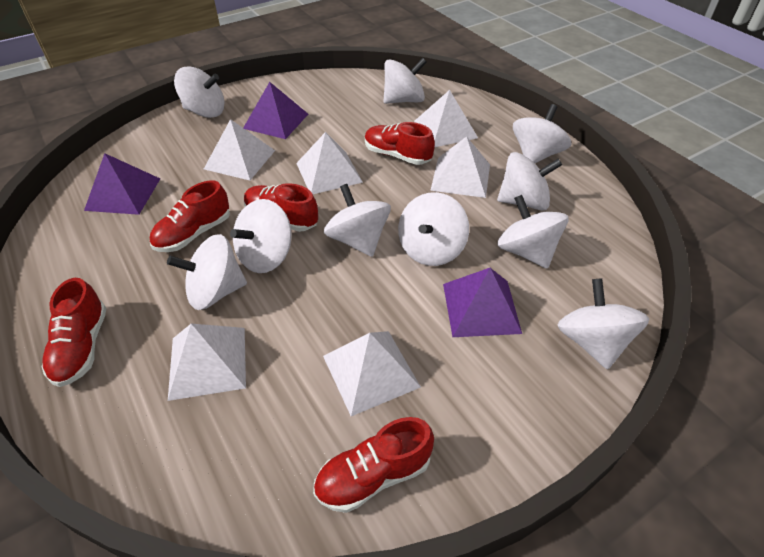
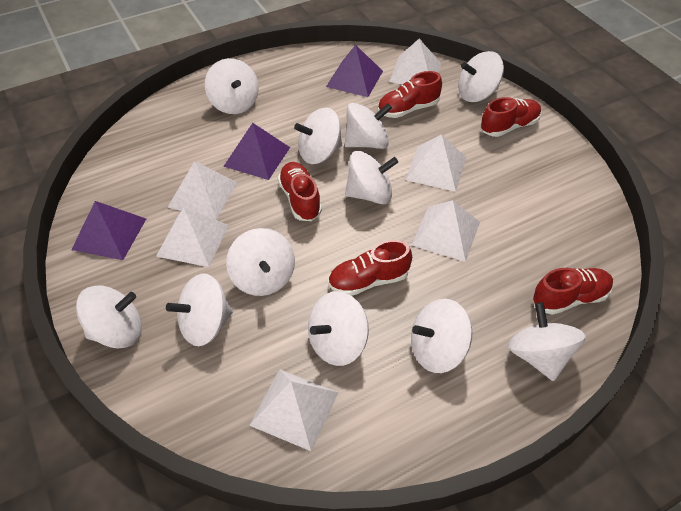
white spinning top: [167,234,247,310] [174,67,225,118] [230,199,292,273] [324,184,391,257] [384,58,427,104] [398,192,469,266] [497,152,562,211] [497,195,569,269] [513,104,571,163] [557,278,649,370] = 10 -> [76,286,142,349] [166,274,233,346] [205,58,259,114] [226,228,295,296] [294,108,342,164] [308,291,369,366] [345,103,392,149] [345,151,398,204] [411,298,472,373] [458,51,504,102] [508,302,586,381] = 11

